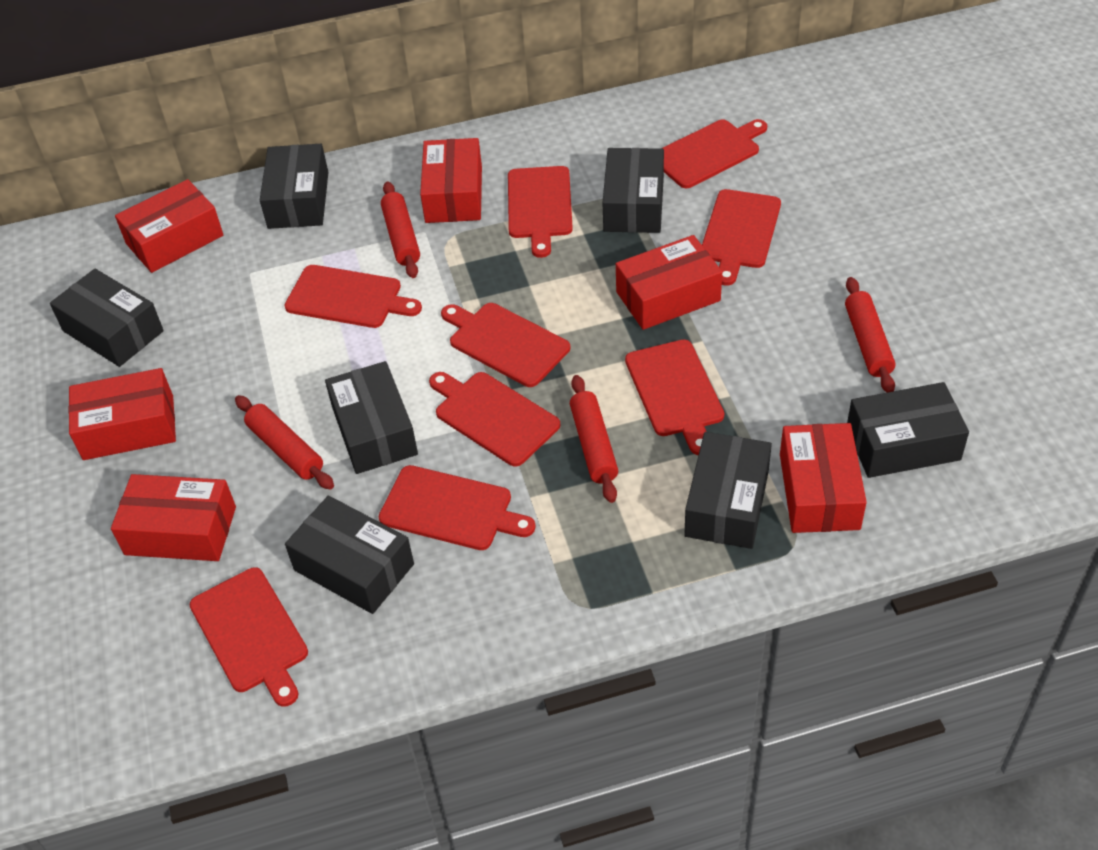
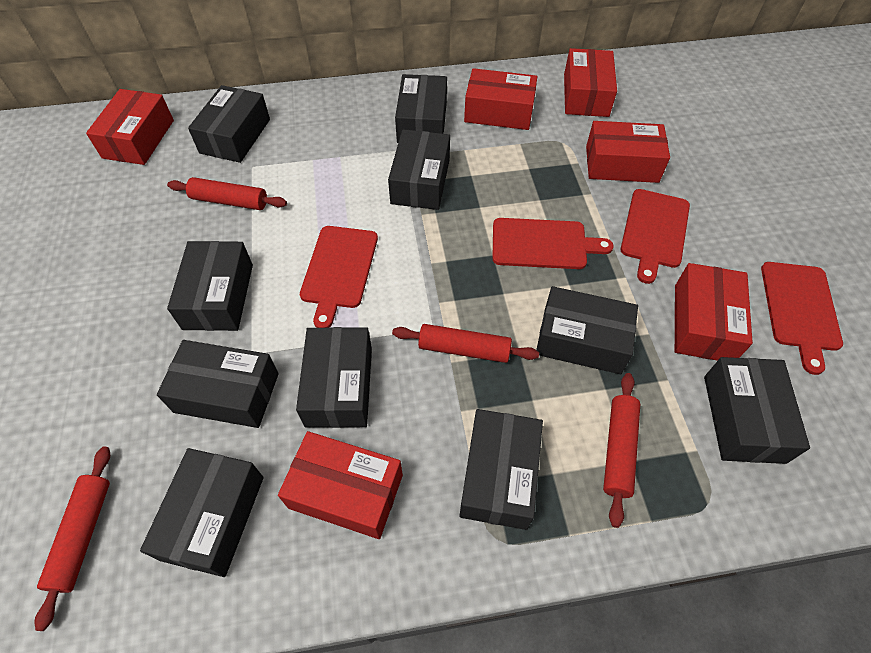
black box: [50,269,164,367] [260,144,329,229] [285,496,414,614] [325,361,418,474] [602,148,664,233] [684,432,772,549] [847,382,969,478] = 7 -> [140,448,264,577] [157,340,279,428] [167,241,253,331] [188,85,270,163] [296,327,372,428] [388,129,450,210] [395,74,447,143] [459,409,543,530] [536,286,638,374] [704,357,810,464] = 10
red cutting board: [190,567,308,707] [284,265,422,328] [378,465,536,550] [429,372,560,467] [441,303,570,387] [508,166,573,258] [625,340,724,455] [661,119,767,188] [702,189,781,286] = 9 -> [300,226,378,328] [492,218,614,269] [621,189,690,284] [761,262,843,375] = 4

